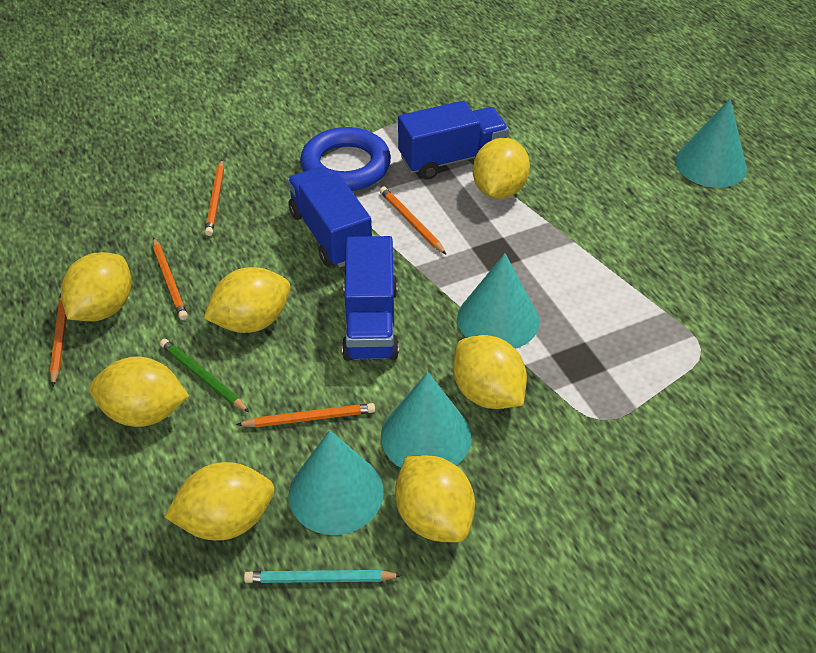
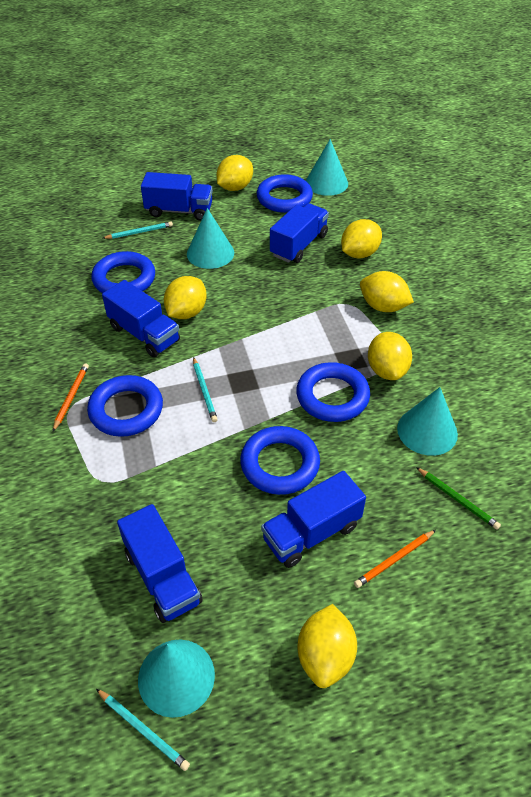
blue ring: [300,127,391,191] = 1 -> [87,375,163,437] [91,251,155,293] [240,426,320,495] [257,174,313,213] [296,362,370,422] = 5
blue truck: [287,167,372,268] [342,236,399,361] [398,101,509,180] = 3 -> [102,280,180,358] [117,504,202,623] [141,172,213,221] [261,471,366,568] [270,203,329,263] = 5
orange pencil: [50,292,67,387] [153,238,188,320] [205,160,224,236] [236,403,375,427] [379,187,447,255] = 5 -> [53,363,89,431] [354,530,436,588] = 2
turquoise pencil: [244,570,402,583] = 1 -> [96,689,190,771] [102,221,173,239] [193,357,218,422] = 3
yellow lemon: [61,252,132,321] [89,357,189,427] [164,462,274,541] [204,267,290,333] [395,456,475,542] [453,335,527,409] [473,138,530,199] = 7 -> [164,276,207,319] [216,155,253,191] [297,604,357,688] [341,219,382,258] [360,271,414,312] [368,332,412,380] = 6

